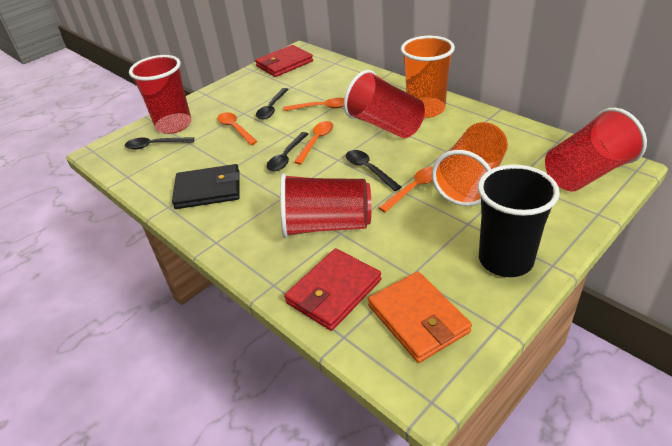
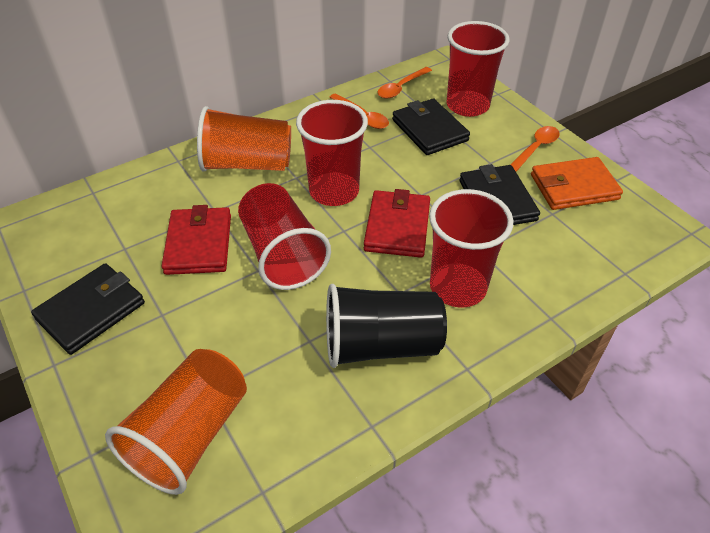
black spoon: [125,137,194,149] [256,88,289,119] [267,132,308,171] [346,150,401,191] = 4 -> none = 0
black wallet: [172,164,240,209] = 1 -> [31,263,145,355] [392,98,470,155] [460,164,540,225] = 3
orange spoon: [217,112,258,145] [284,98,344,111] [294,121,333,164] [379,167,433,213] = 4 -> [329,93,389,129] [377,67,432,99] [510,126,560,172] = 3

